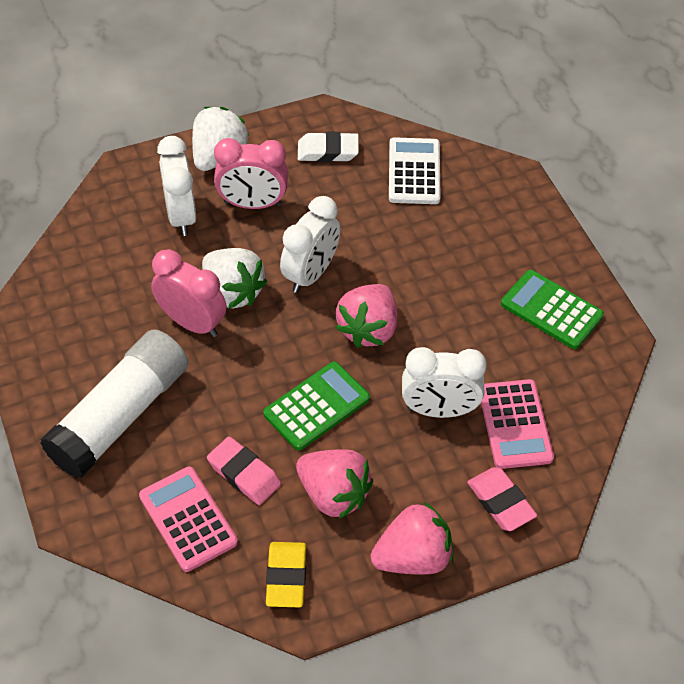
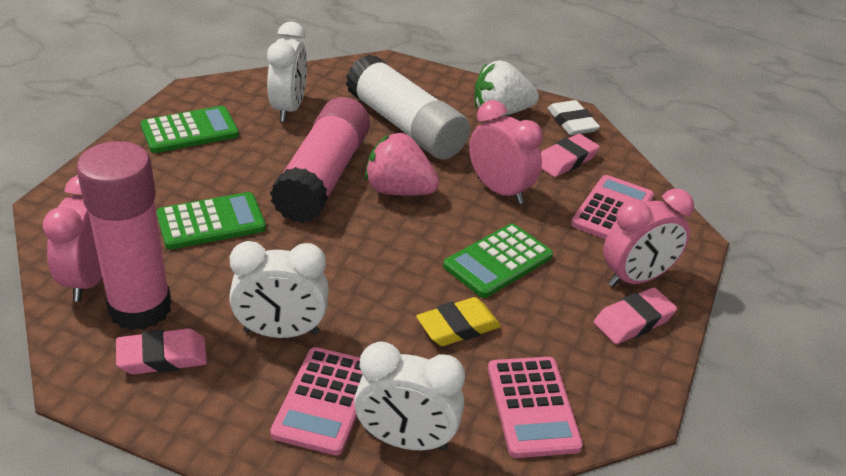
green calculator: [263,362,370,451] [501,270,604,349] = 2 -> [140,106,239,153] [156,192,266,249] [443,223,553,298] = 3
pink calculator: [139,467,238,572] [481,379,554,469] = 2 -> [270,347,363,456] [488,357,583,458] [571,175,654,239] = 3
pink clock: [151,249,227,337] [214,138,288,209] = 2 -> [43,175,102,302] [469,100,542,204] [603,189,694,287] = 3
pink eraser: [207,436,281,505] [467,467,537,531] = 2 -> [116,328,207,375] [541,134,600,177] [594,288,677,344] = 3
pink glue stick: none = 0 -> [76,141,172,330] [270,97,370,223] = 2
pink strawberry: [296,449,373,519] [336,284,397,348] [371,502,453,574] = 3 -> [365,133,439,196] = 1
white calculator: [389,137,441,204] = 1 -> none = 0
white strawberry: [192,107,249,171] [202,248,267,309] = 2 -> [474,61,539,116] = 1

